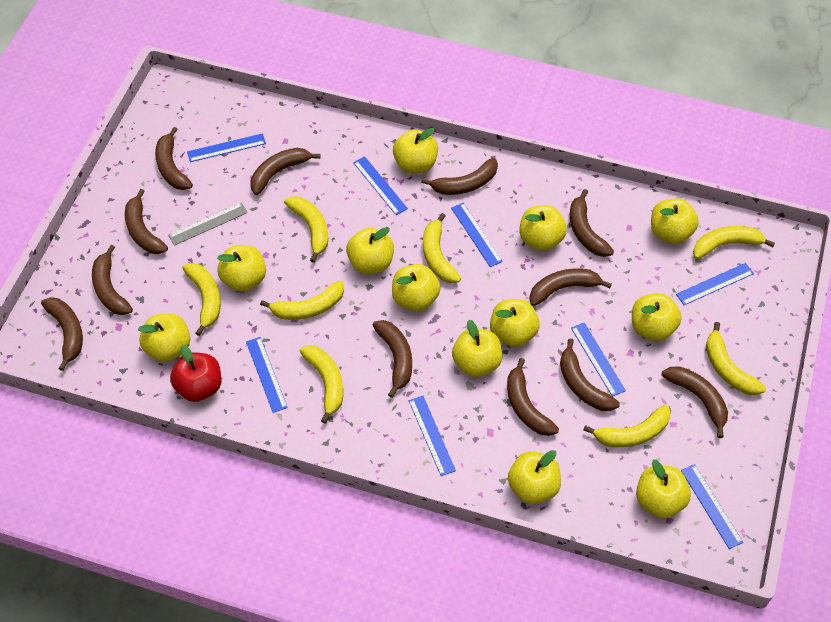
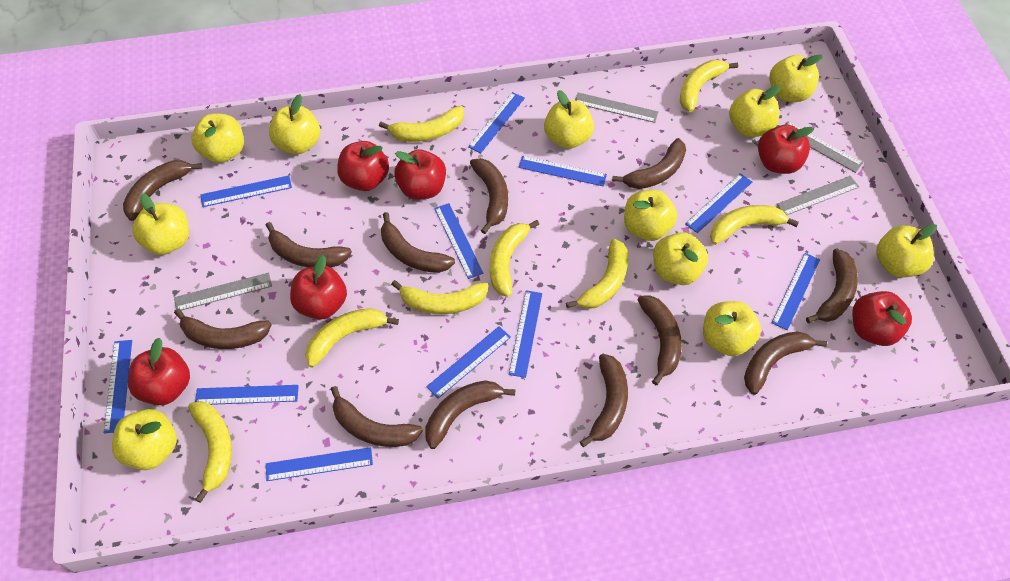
blue ruler: [187,133,266,162] [246,337,288,413] [353,156,408,215] [409,396,456,476] [451,203,503,267] [571,323,626,397] [676,263,754,305] [681,464,743,549] = 8 -> [104,340,132,433] [195,385,299,405] [200,175,292,207] [266,447,373,481] [426,326,511,399] [434,203,483,279] [468,92,525,153] [509,290,542,378] [518,156,607,186] [685,173,752,233] [772,253,820,330] = 11
grey ruler: [168,202,248,246] = 1 -> [174,273,272,310] [575,92,658,123] [777,176,859,215] [785,121,863,173] = 4
red apple: [170,345,222,402] = 1 -> [128,338,190,405] [290,255,347,320] [337,141,389,191] [394,149,446,200] [758,125,814,174] [852,291,912,346] = 6
yellow apple: [138,314,190,362] [217,245,266,292] [346,227,394,274] [392,264,440,311] [393,128,438,174] [452,320,502,377] [490,299,540,347] [508,450,561,504] [519,205,567,251] [632,293,682,341] [636,459,691,518] [651,199,699,244] = 12 -> [112,409,177,470] [132,194,189,255] [192,114,244,163] [269,94,320,154] [544,90,594,149] [624,190,677,241] [653,232,708,285] [703,301,761,356] [729,85,780,137] [769,54,823,102] [876,224,937,278] = 11

